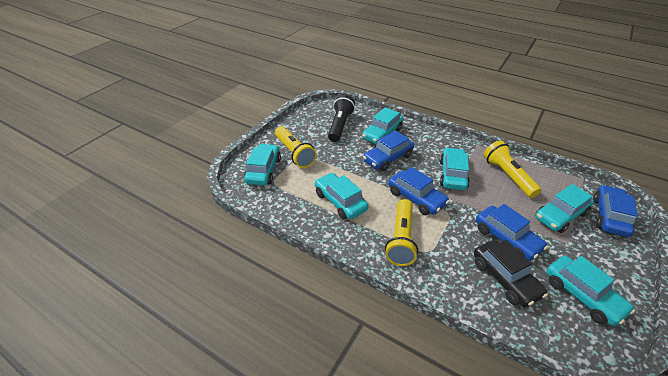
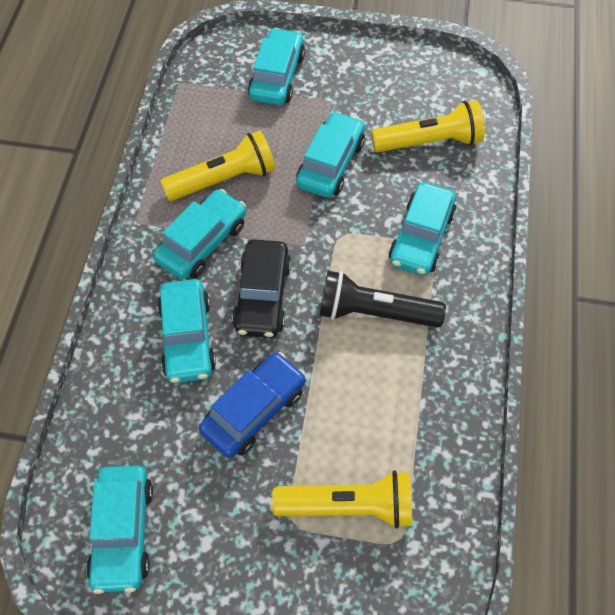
blue car: [363,131,414,171] [388,167,450,215] [476,204,548,261] [593,185,638,237] = 4 -> [199,352,306,458] = 1

